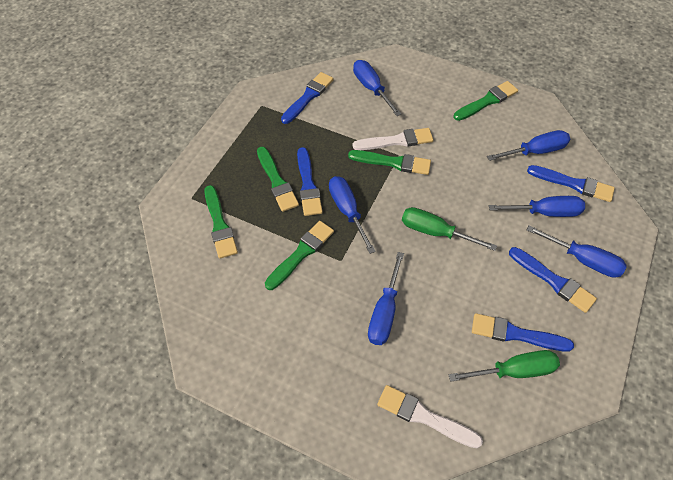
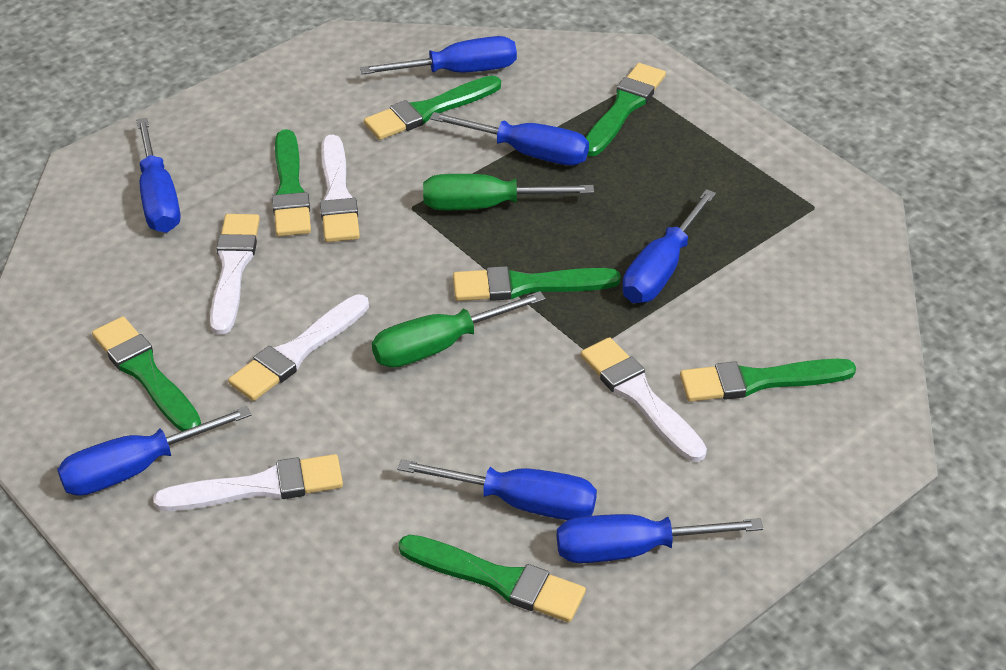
blue brush: [281,72,334,124] [297,147,323,216] [472,313,574,352] [509,247,597,313] [527,165,615,202] = 5 -> none = 0
blue screwdriver: [329,176,376,254] [353,60,401,116] [368,252,404,345] [487,130,570,161] [489,196,585,217] [527,226,627,278] = 6 -> [57,406,251,496] [136,118,180,233] [360,36,517,75] [398,459,597,520] [430,112,589,165] [557,514,763,563] [622,189,716,303] = 7
green brush: [204,185,238,259] [257,147,299,212] [265,221,334,290] [348,150,431,175] [454,81,518,121] = 5 -> [92,316,201,431] [272,129,311,236] [364,76,501,140] [398,535,586,622] [453,266,621,301] [585,63,666,156] [680,359,856,402] = 7
white brush: [353,128,433,150] [377,385,483,449] = 2 -> [153,454,343,511] [210,214,260,335] [228,295,369,401] [320,135,360,242] [581,337,707,462] = 5

